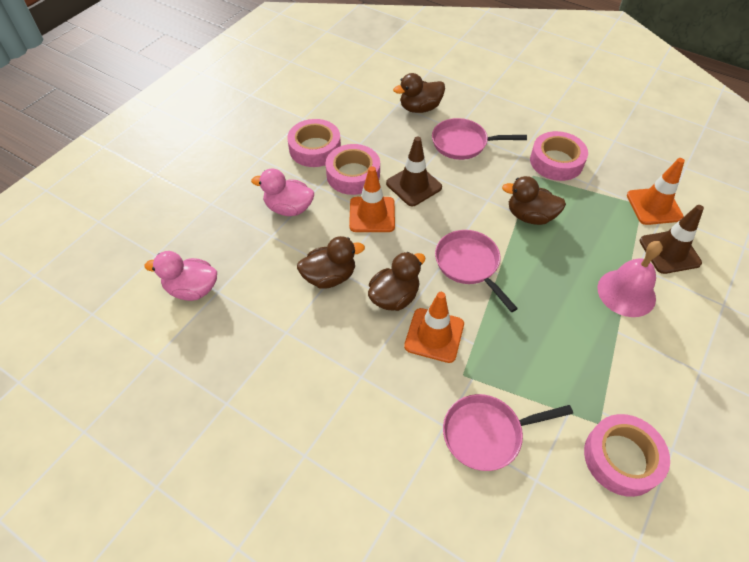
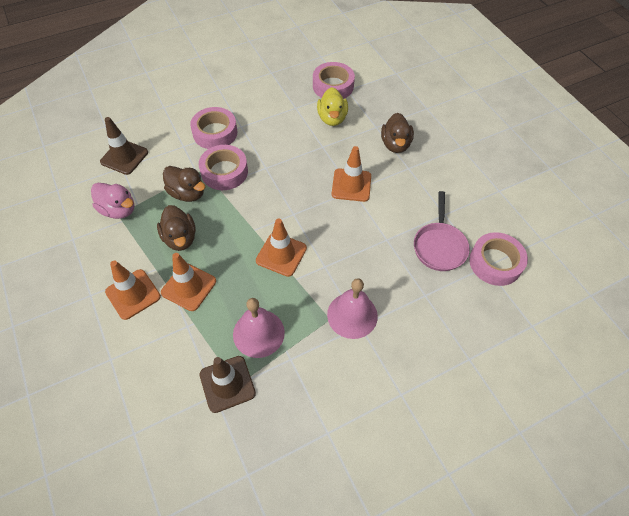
brown duck: [297,236,365,288] [368,252,426,311] [393,73,445,113] [502,176,566,225] = 4 -> [157,205,196,251] [163,166,205,202] [381,113,414,153] = 3
orange traffic cone: [349,166,395,232] [404,292,464,363] [627,158,685,225] = 3 -> [105,261,161,320] [161,253,216,311] [256,218,307,277] [332,146,371,202] = 4
pink bell: [598,241,663,317] = 1 -> [233,298,285,358] [327,278,378,339] = 2
pink duck: [144,251,217,301] [251,169,314,216] = 2 -> [91,183,134,219] = 1
pink pan: [432,118,527,160] [435,230,518,312] [443,394,573,471] = 3 -> [414,191,470,271] = 1
yellow duck: none = 0 -> [317,87,348,126] = 1

